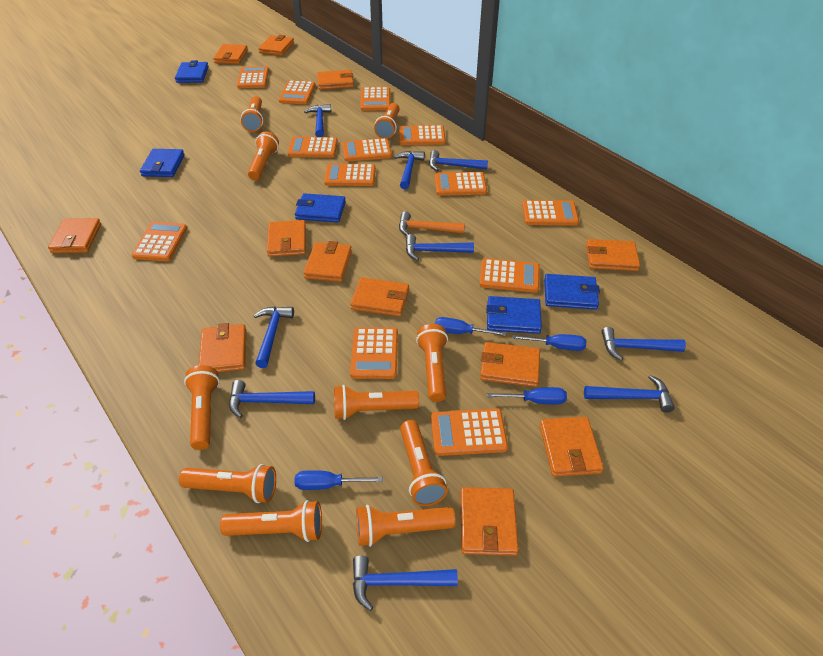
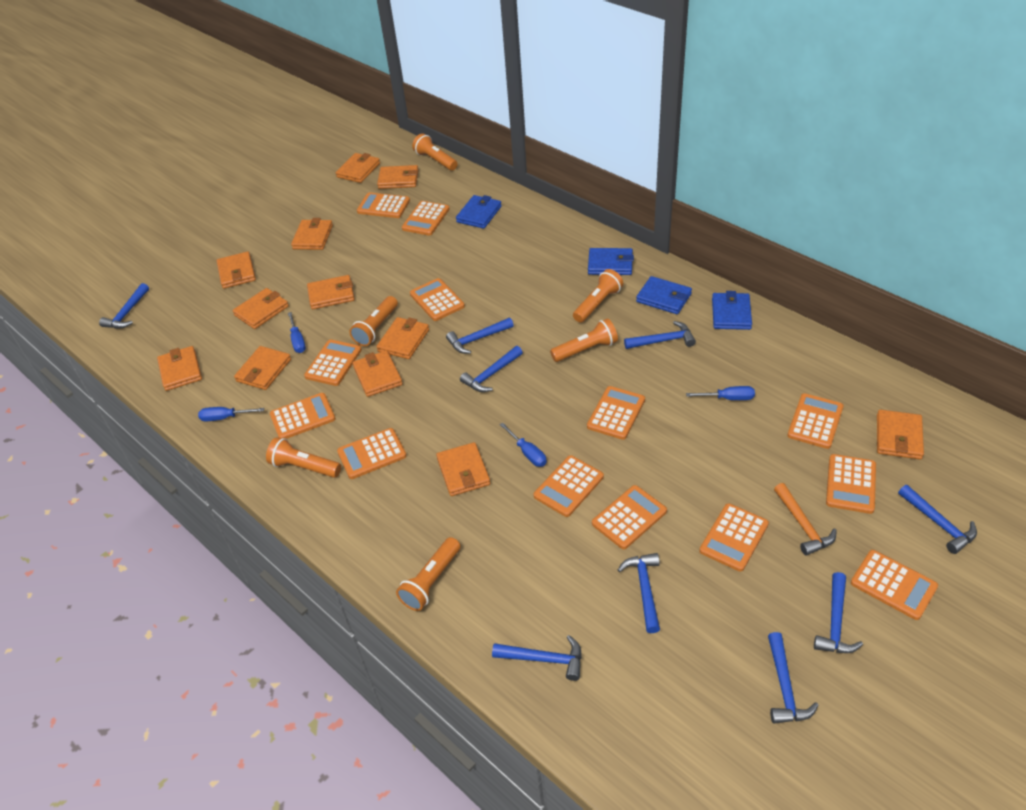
blue wallet: [140,149,185,177] [175,60,209,83] [295,193,346,223] [486,296,542,334] [544,274,600,310] = 5 -> [456,195,502,229] [588,248,634,275] [636,276,692,314] [712,291,752,330] = 4
orange flashlight: [179,464,276,503] [184,365,220,450] [220,500,322,542] [241,96,263,132] [248,131,279,180] [334,385,419,420] [356,505,456,547] [374,103,400,139] [400,420,447,506] [416,324,448,402] = 10 -> [266,437,341,478] [349,296,398,346] [396,537,461,611] [412,133,458,171] [550,318,618,362] [573,269,623,323] = 6

